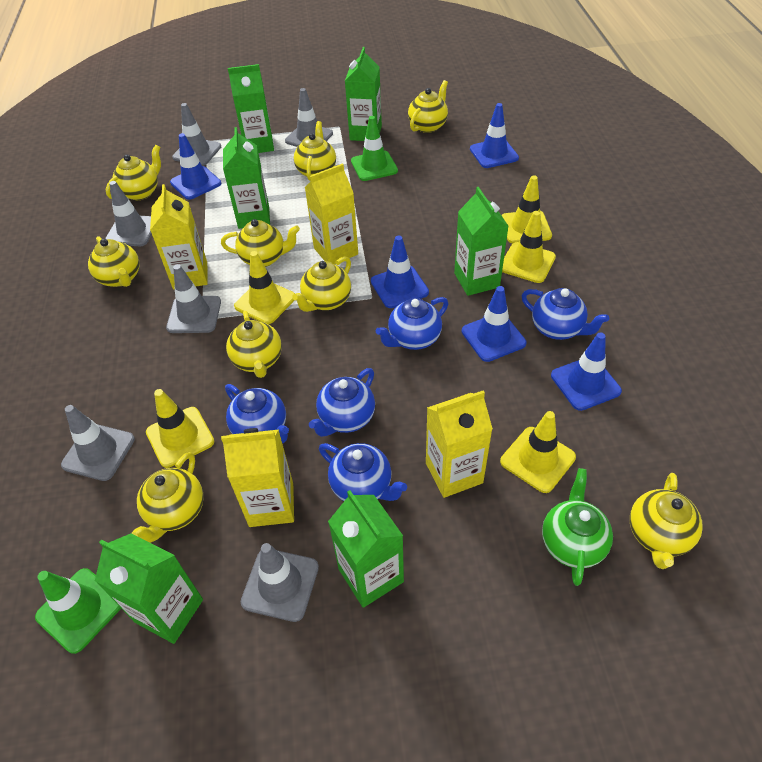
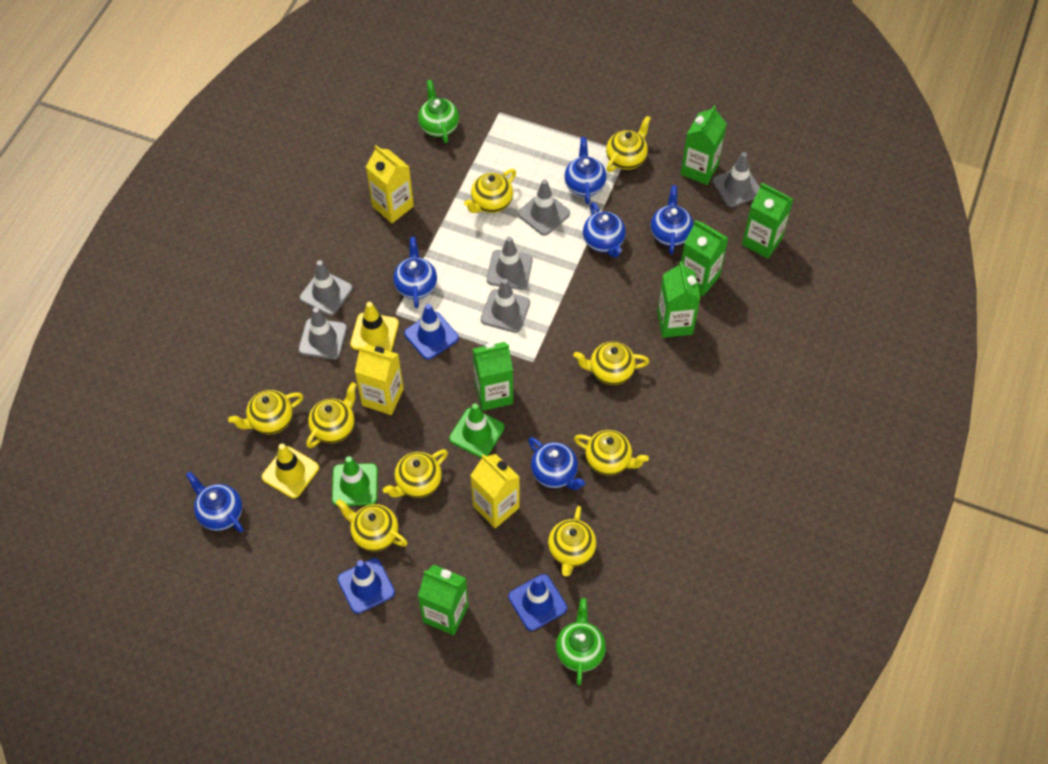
blue teapot: [225,384,289,443] [309,368,375,437] [319,443,407,501] [376,297,448,350] [521,288,609,340] = 5 -> [186,472,244,533] [393,237,437,308] [528,437,585,490] [564,137,606,204] [583,202,626,258] [651,185,694,255] = 6
blue traffic cone: [170,133,221,200] [371,235,429,308] [462,286,526,362] [470,103,519,168] [551,332,622,411] = 5 -> [338,558,395,614] [404,304,459,360] [508,574,567,631] = 3
green teapot: [542,468,613,586] = 1 -> [418,80,459,143] [556,598,606,685] = 2
yellow carton: [150,184,208,290] [221,428,294,527] [305,163,358,264] [426,390,493,498] = 4 -> [355,344,404,415] [366,145,414,223] [470,454,520,528] = 3
yellow traffic cone: [146,389,214,468] [234,251,295,324] [500,411,576,493] [501,175,552,244] [502,211,556,283] = 5 -> [262,444,319,498] [350,302,399,352] = 2

